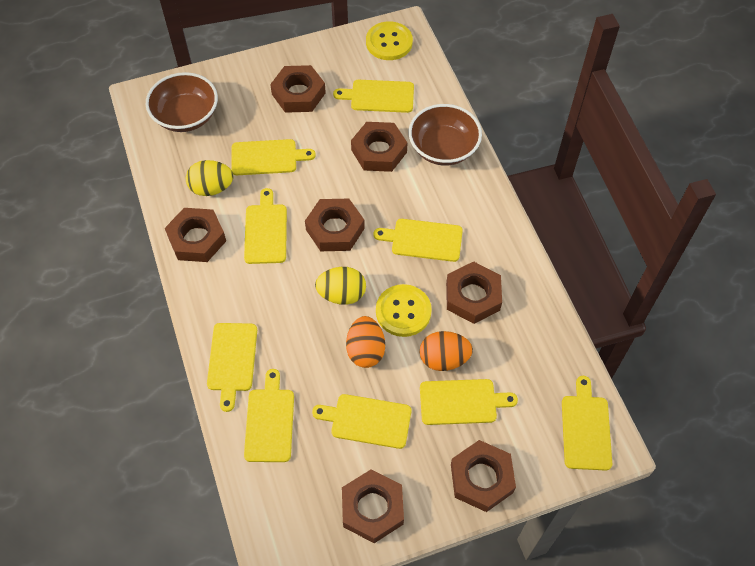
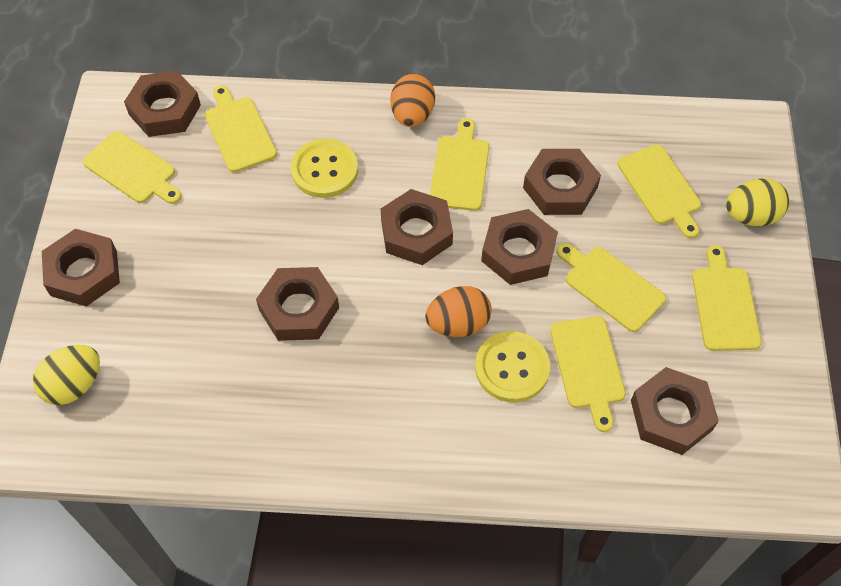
brown bowl: [146,72,218,132] [408,104,482,165] = 2 -> none = 0
yellow cutting board: [207,323,257,412] [231,139,316,175] [244,188,287,264] [244,369,294,462] [312,394,411,449] [333,80,414,113] [373,219,463,262] [420,379,518,425] [562,376,612,471] = 9 -> [83,131,182,204] [205,85,277,172] [430,118,489,211] [550,316,626,432] [557,243,666,332] [617,145,701,238] [692,245,762,351] = 7

